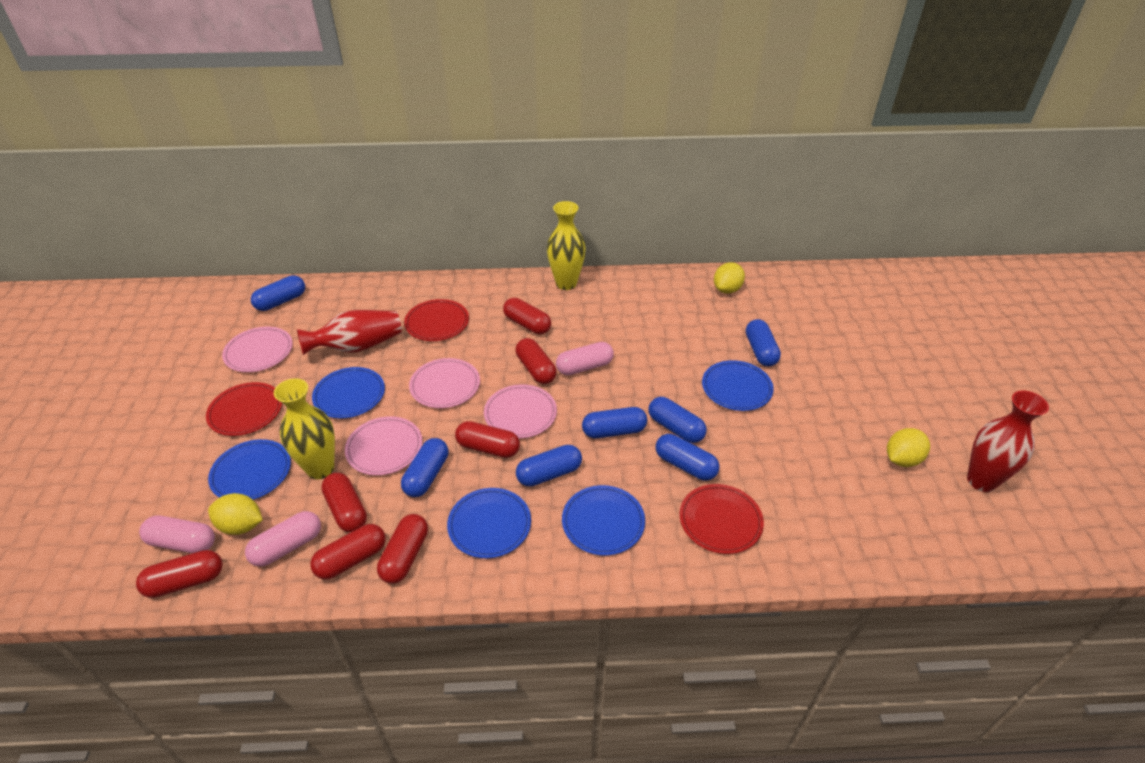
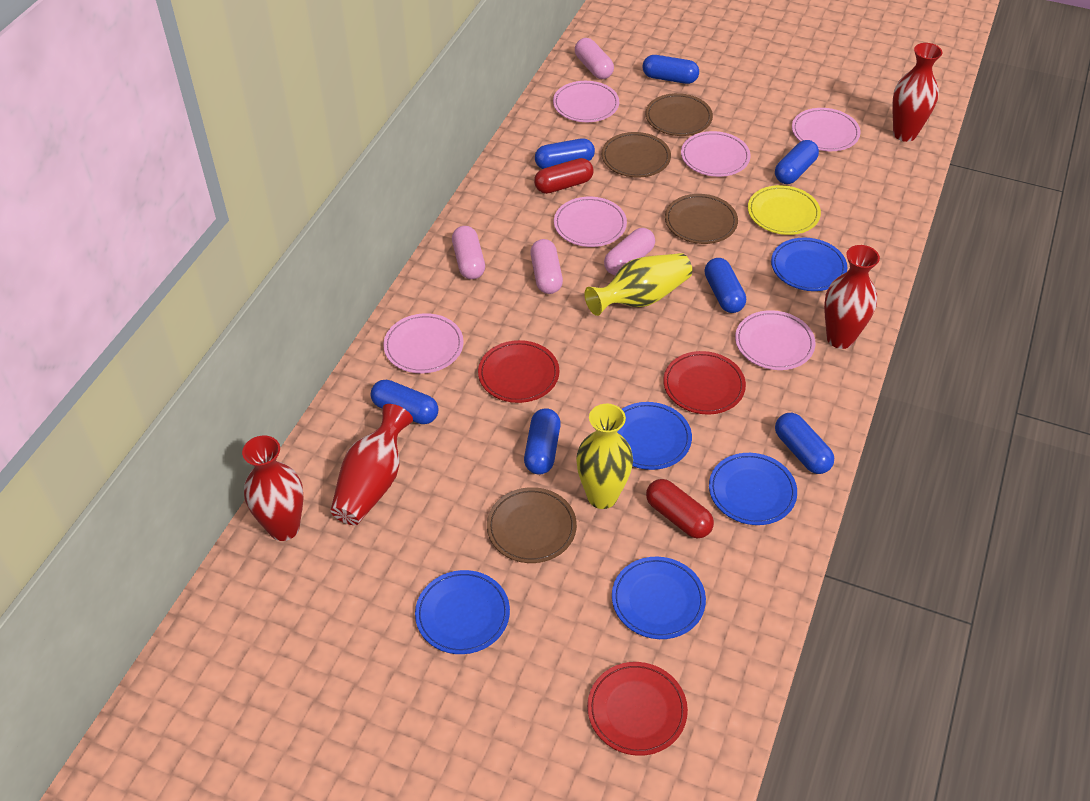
brown plate: none = 0 -> [487,487,577,563] [602,132,671,178] [645,93,713,136] [665,194,738,244] = 4
pink capsule: [139,516,215,553] [245,511,321,567] [556,342,614,375] = 3 -> [452,226,485,279] [530,239,563,294] [575,38,614,79] [604,228,655,275] = 4
pink plate: [222,327,293,372] [345,416,422,475] [409,358,480,408] [484,384,557,439] = 4 -> [383,313,464,374] [553,81,619,122] [554,197,627,247] [681,131,751,177] [735,310,815,370] [792,108,861,151] = 6
red capsule: [136,550,223,598] [310,524,386,580] [321,473,367,532] [377,514,428,584] [455,421,520,458] [503,298,551,334] [515,338,557,384] = 7 -> [534,158,593,194] [646,479,714,538] = 2
red vase: [297,310,402,355] [967,390,1049,492] = 2 -> [242,435,303,541] [331,404,413,525] [824,245,880,349] [893,43,942,142] = 4
yellow lemon: [208,493,263,535] [714,262,745,294] [887,428,930,467] = 3 -> none = 0
yellow plate: none = 0 -> [748,185,821,235] = 1

